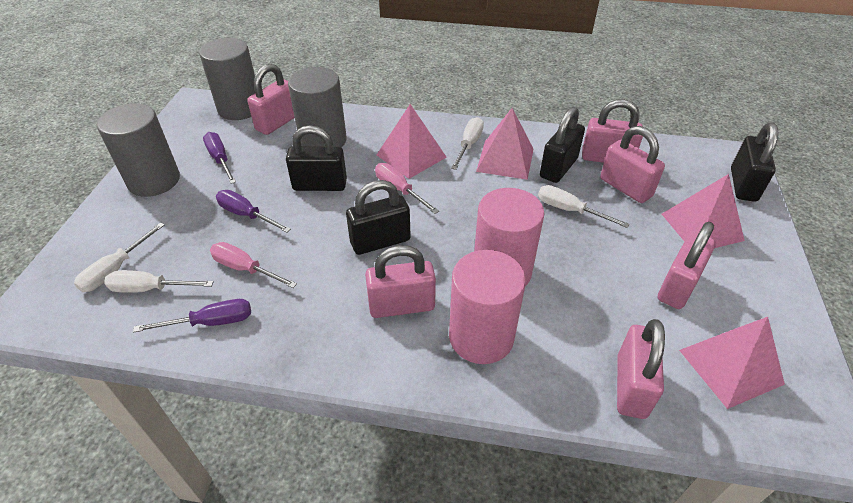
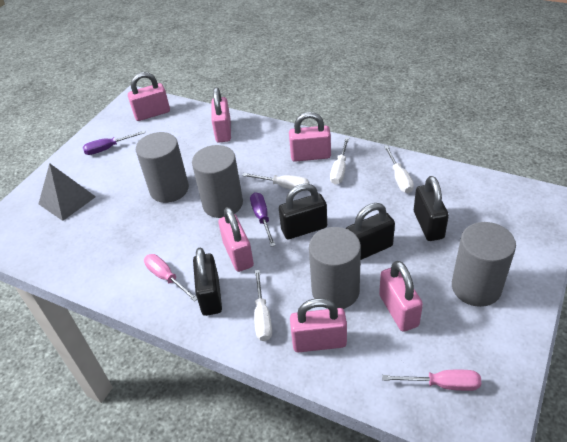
grey cylinder: [97,103,180,197] [199,38,255,120] [288,67,347,148] = 3 -> [136,132,189,203] [192,145,243,218] [309,227,361,309] [452,222,516,307] = 4
grey pyramid: none = 0 -> [39,163,96,221] = 1
pink cylinder: [449,250,526,364] [474,188,544,286] = 2 -> none = 0
pink pyramid: [377,104,447,179] [476,108,534,180] [662,174,745,248] [679,317,785,409] = 4 -> none = 0
purple screwdriver: [133,299,251,332] [203,132,236,184] [216,190,291,233] = 3 -> [83,130,146,155] [250,192,276,247] = 2

